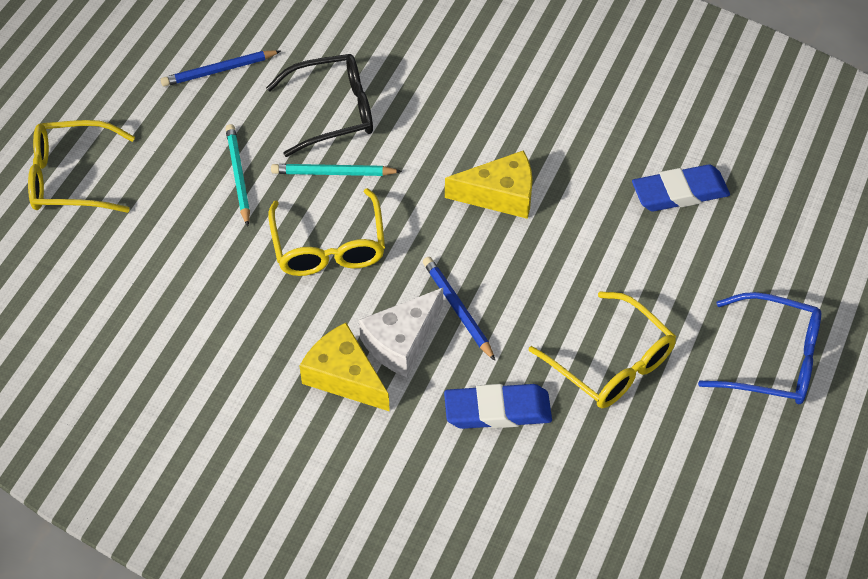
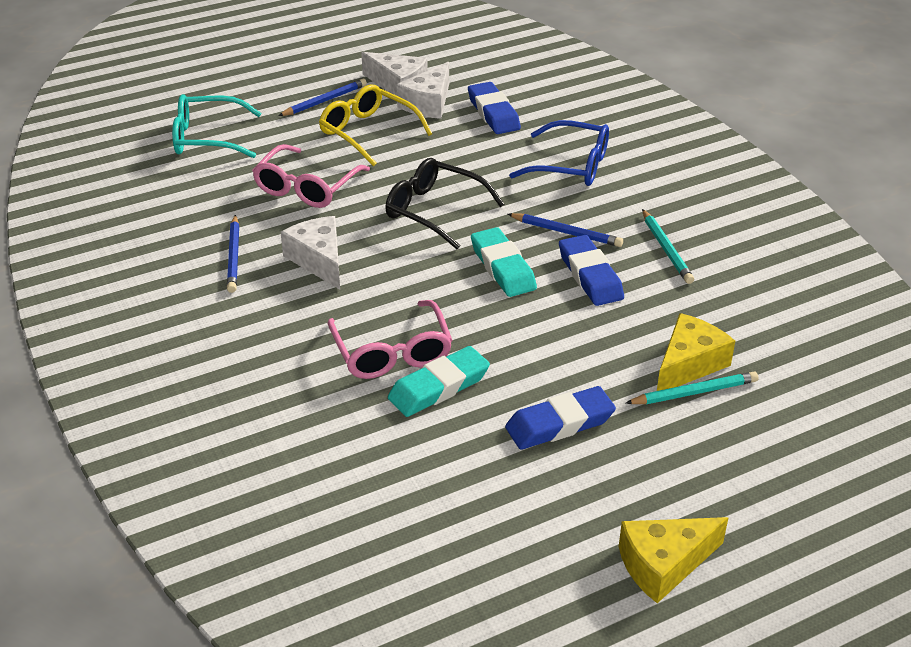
blue eraser: [444,384,552,429] [632,164,730,211] = 2 -> [468,82,521,134] [505,386,616,450] [559,235,624,306] = 3
blue pencil: [161,50,281,87] [423,257,495,361] = 2 -> [227,215,239,293] [278,79,367,116] [508,213,623,247] = 3
pink glasses: none = 0 -> [252,144,370,208] [328,300,452,379] = 2
turquoise eraser: none = 0 -> [388,346,490,417] [471,227,537,297] = 2
turquoise glasses: none = 0 -> [172,94,262,158] = 1
white cheese: [359,288,443,377] = 1 -> [280,216,340,289] [361,52,428,96] [397,61,449,119] = 3
yellow glasses: [28,120,135,213] [268,188,385,276] [528,291,676,408] = 3 -> [319,85,432,167] = 1

